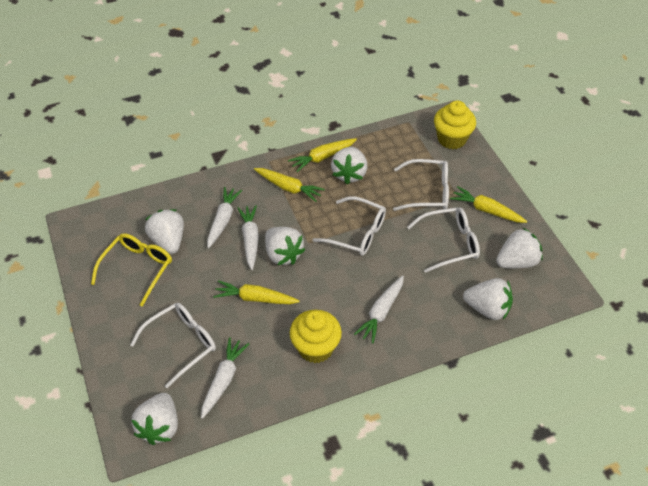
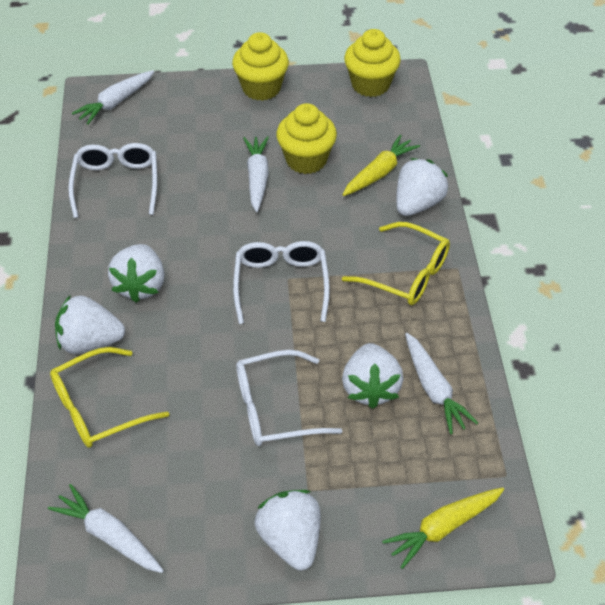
white glasses: [130,303,216,388] [313,196,386,256] [393,159,449,211] [407,207,480,273] = 4 -> [68,143,157,218] [233,241,330,324] [236,350,342,446] = 3
white strawberry: [131,393,178,445] [145,209,184,254] [265,227,305,265] [331,147,368,184] [463,278,513,320] [496,227,543,268] = 6 -> [55,295,125,354] [108,244,164,303] [255,490,321,570] [342,343,404,409] [396,158,449,216] = 5
yellow carrot: [213,280,300,304] [254,168,325,202] [288,138,357,172] [450,186,527,223] = 4 -> [343,134,420,196] [382,487,504,569] = 2
yellow cupcake: [290,310,342,363] [434,101,476,149] = 2 -> [232,32,289,101] [276,103,337,174] [344,29,401,97] = 3
yellow glasses: [91,233,172,307] = 1 -> [50,347,169,448] [342,222,450,305] = 2

